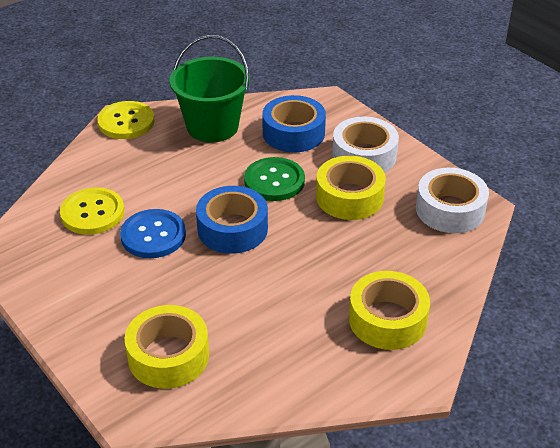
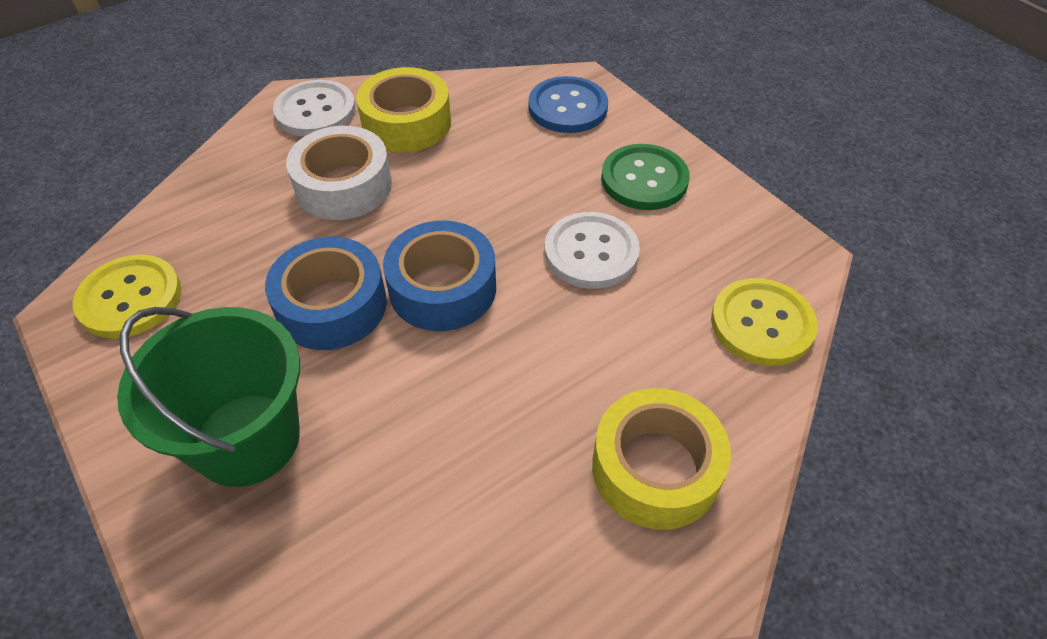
white button: none = 0 -> [273,80,356,137] [545,212,640,289] = 2
white tape: [332,117,399,173] [416,168,489,233] = 2 -> [286,126,392,220] = 1
yellow tape: [125,305,209,389] [316,156,386,220] [349,271,430,350] = 3 -> [356,67,451,152] [592,388,731,530] = 2

